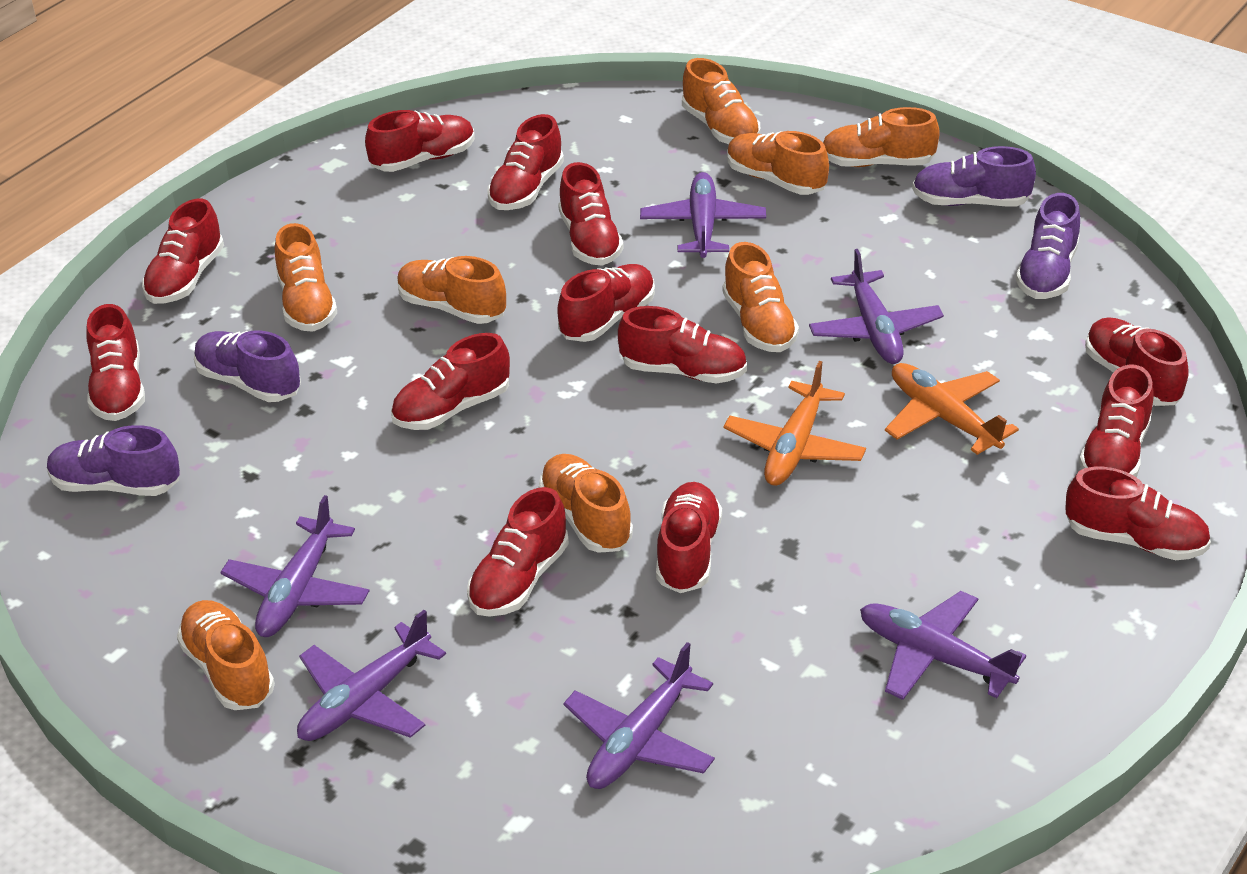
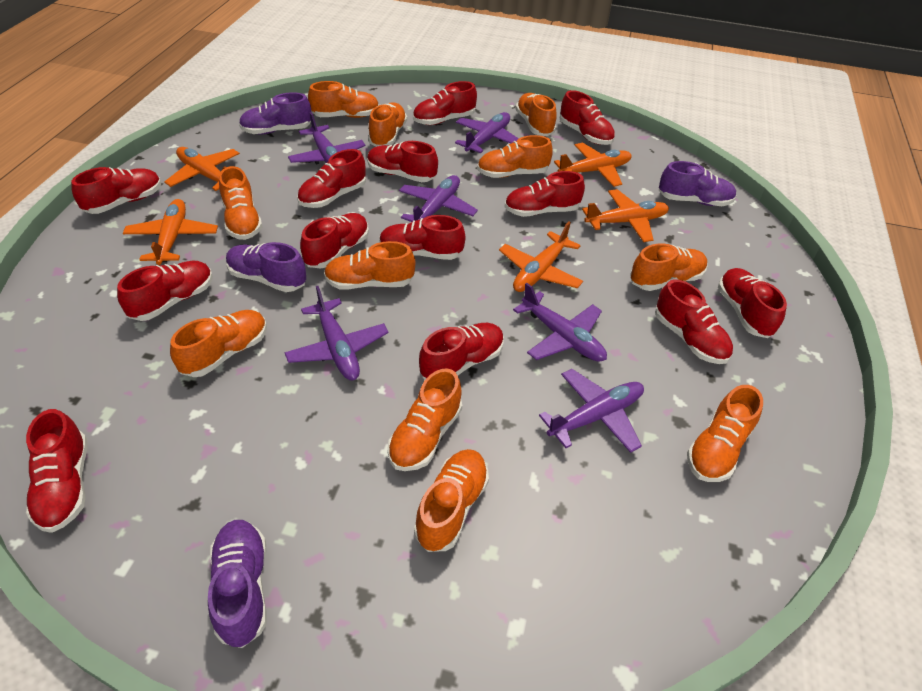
orange plane: [724,361,866,486] [885,363,1019,455] = 2 -> [123,199,218,265] [164,147,240,191] [499,222,583,292] [554,143,632,187] [582,189,669,242] = 5
orange shoe: [177,600,275,710] [275,223,337,332] [397,256,506,324] [539,454,633,553] [682,58,760,144] [722,242,799,352] [727,131,829,195] [823,107,940,167] = 8 -> [170,310,267,377] [219,166,262,240] [308,81,379,118] [324,241,415,290] [368,102,407,147] [387,368,462,471] [414,449,489,552] [477,135,553,178] [515,93,557,136] [630,243,708,291] [687,385,763,482] = 11

